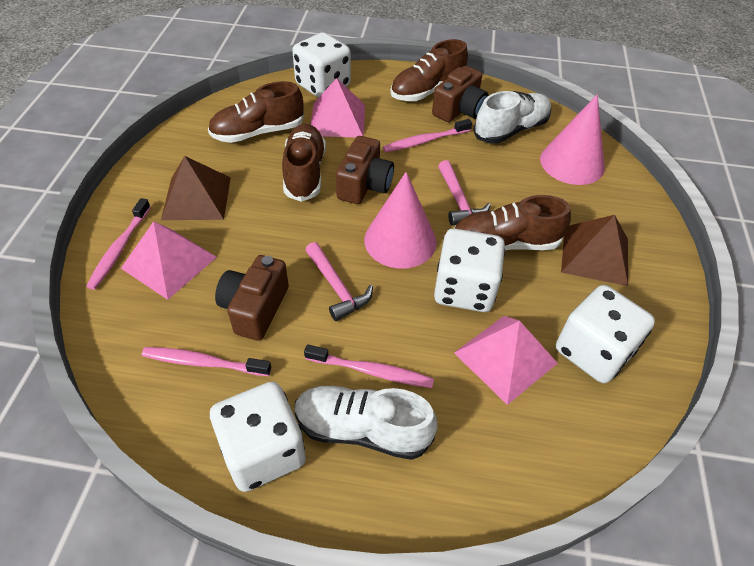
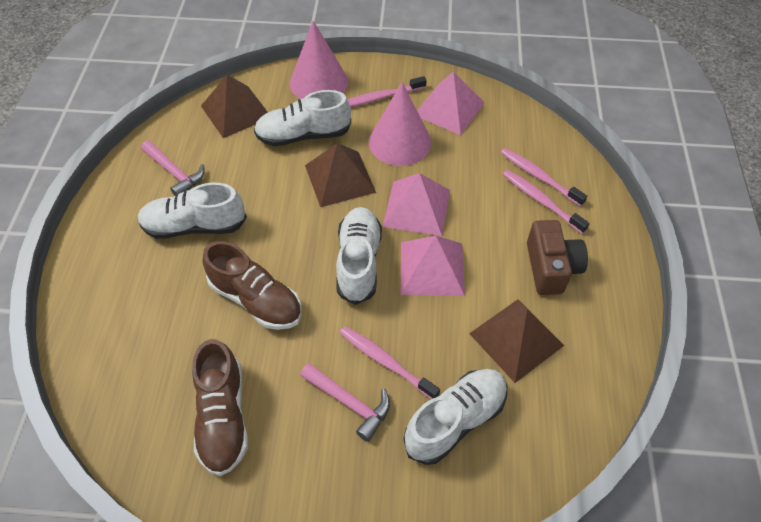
brown camera: [215,255,289,341] [336,136,394,204] [432,66,489,122] = 3 -> [527,220,588,295] = 1
brown pyramid: [161,156,231,220] [561,215,628,286] = 2 -> [201,75,268,138] [305,143,376,207] [469,299,564,383] = 3
brown shoe: [208,81,304,143] [282,124,326,202] [390,39,468,101] [454,195,571,250] = 4 -> [192,339,248,476] [202,241,302,330] = 2
white dice: [210,382,306,492] [292,32,351,98] [434,229,505,312] [556,285,655,383] = 4 -> none = 0
white shoe: [295,386,438,460] [473,91,551,144] = 2 -> [137,183,247,239] [254,90,351,146] [336,207,382,305] [403,369,507,465] = 4

